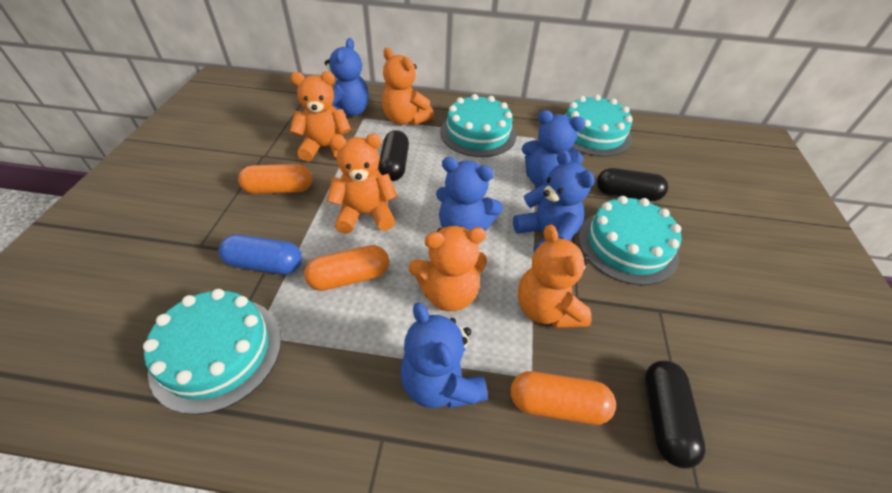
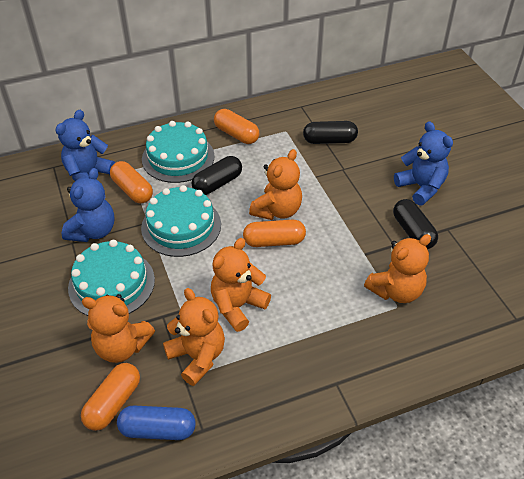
blue teddy bear: [325,38,369,116] [400,302,488,408] [436,157,503,231] [513,150,595,252] [522,110,585,187] = 5 -> [55,110,115,181] [62,168,114,242] [394,121,453,205] = 3
orange capsule: [238,164,312,194] [304,245,389,291] [511,371,616,425] = 3 -> [81,363,140,431] [110,161,153,204] [214,109,260,144] [243,220,306,247] = 4
turquoise cake: [143,289,281,415] [440,94,516,157] [566,95,633,157] [578,196,681,285] = 4 -> [68,240,155,316] [141,185,221,257] [142,121,215,183] = 3

